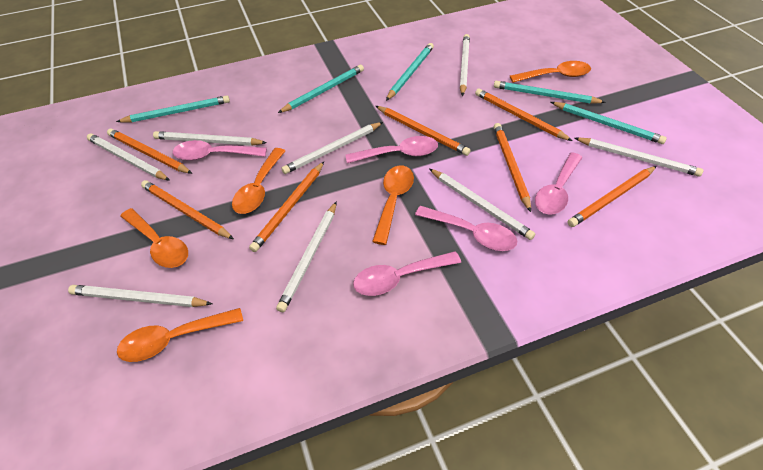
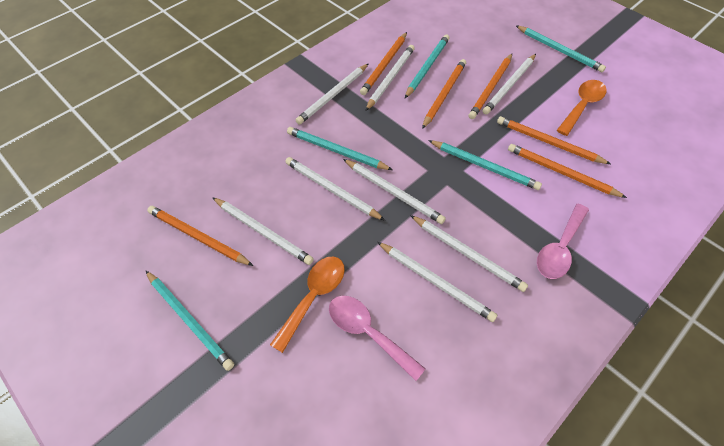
orange pencil: [107,129,193,174] [141,180,234,239] [249,162,324,252] [376,106,471,156] [475,88,572,141] [494,123,531,212] [568,166,656,227] = 7 -> [147,206,253,266] [360,32,407,95] [422,59,466,129] [468,54,512,119] [497,116,611,164] [508,144,627,198] = 6
orange spoon: [117,308,243,362] [120,208,188,268] [232,148,285,214] [372,166,414,245] [510,61,591,83] = 5 -> [270,256,345,353] [557,80,607,136] = 2
pink spoon: [173,140,267,161] [345,136,438,163] [353,251,461,296] [415,206,517,251] [535,152,583,215] = 5 -> [329,296,426,381] [537,204,589,279] = 2

